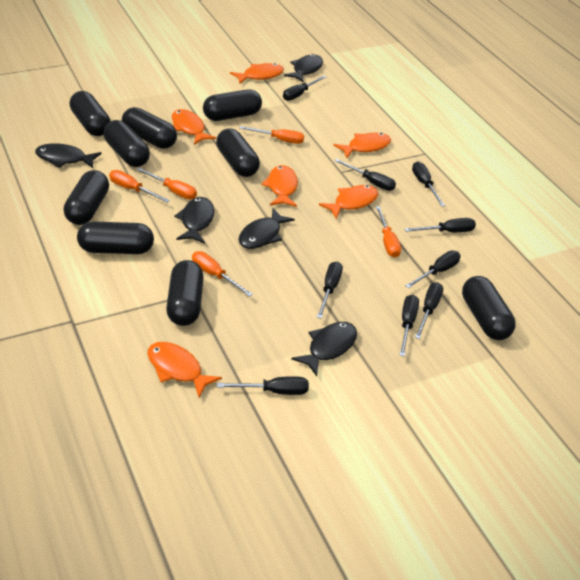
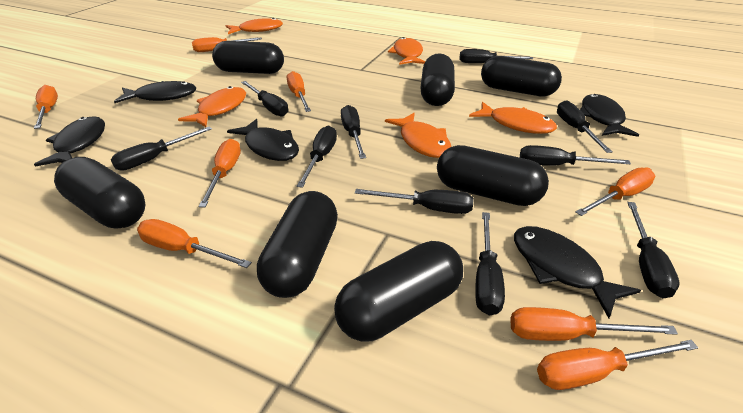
black capsule: [64,170,109,225] [69,91,110,136] [77,221,154,254] [104,120,150,167] [122,107,177,149] [166,260,204,326] [203,90,262,121] [216,128,260,177] [462,276,516,340] = 9 -> [54,157,146,229] [212,41,284,74] [257,191,338,298] [334,241,463,342] [420,53,455,106] [437,145,549,206] [481,56,562,96] = 7
black screwdriver: [217,376,309,395] [283,76,326,101] [317,261,343,318] [335,159,396,191] [400,295,419,356] [405,218,476,232] [405,250,461,288] [412,162,445,206] [415,282,443,339] = 9 -> [111,127,212,171] [241,81,288,117] [296,126,337,188] [341,105,366,159] [355,189,474,214] [460,49,533,63] [475,212,505,316] [520,145,631,166] [557,100,612,153] [627,202,680,298] = 10
orange fish: [147,342,222,397] [172,109,216,145] [230,63,284,84] [262,165,298,207] [319,185,378,219] [333,133,391,159] = 6 -> [178,86,246,127] [226,18,283,34] [385,113,451,158] [388,37,426,65] [469,102,557,134] = 5
orange screwdriver: [109,170,170,203] [136,168,197,199] [192,251,253,297] [239,126,304,144] [376,206,401,257] = 5 -> [34,85,58,129] [137,219,252,268] [192,37,262,52] [198,139,241,207] [287,71,311,112] [510,307,678,341] [537,340,698,390] [575,167,655,216] = 8

